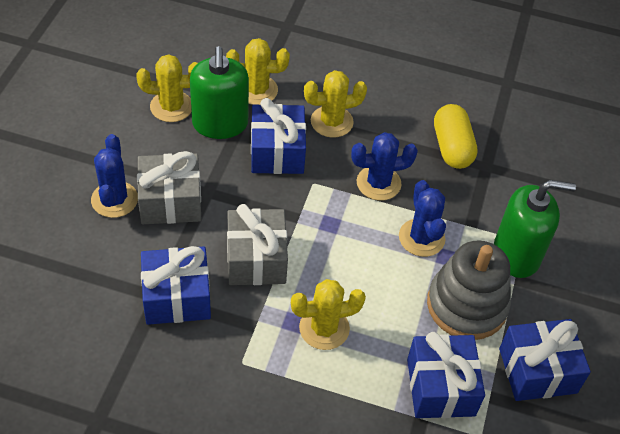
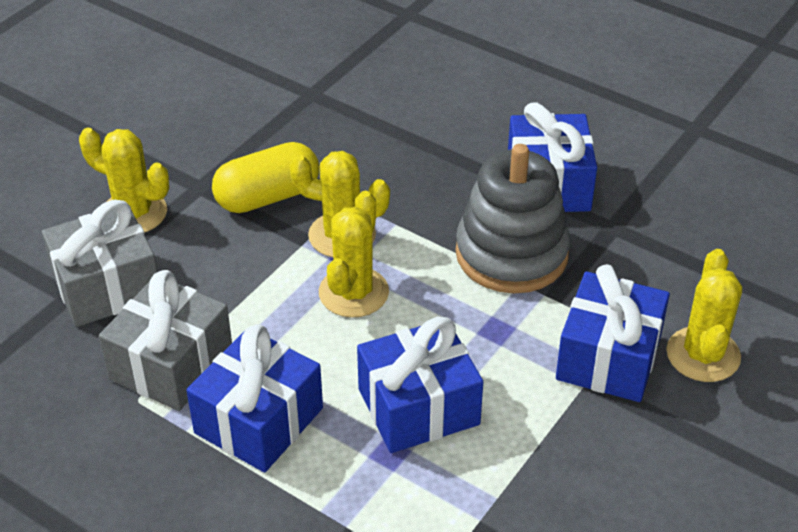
blue cactus: [91,134,138,218] [351,132,418,201] [399,180,446,257] = 3 -> none = 0
green soap dispenser: [190,46,249,139] [494,180,576,278] = 2 -> none = 0

